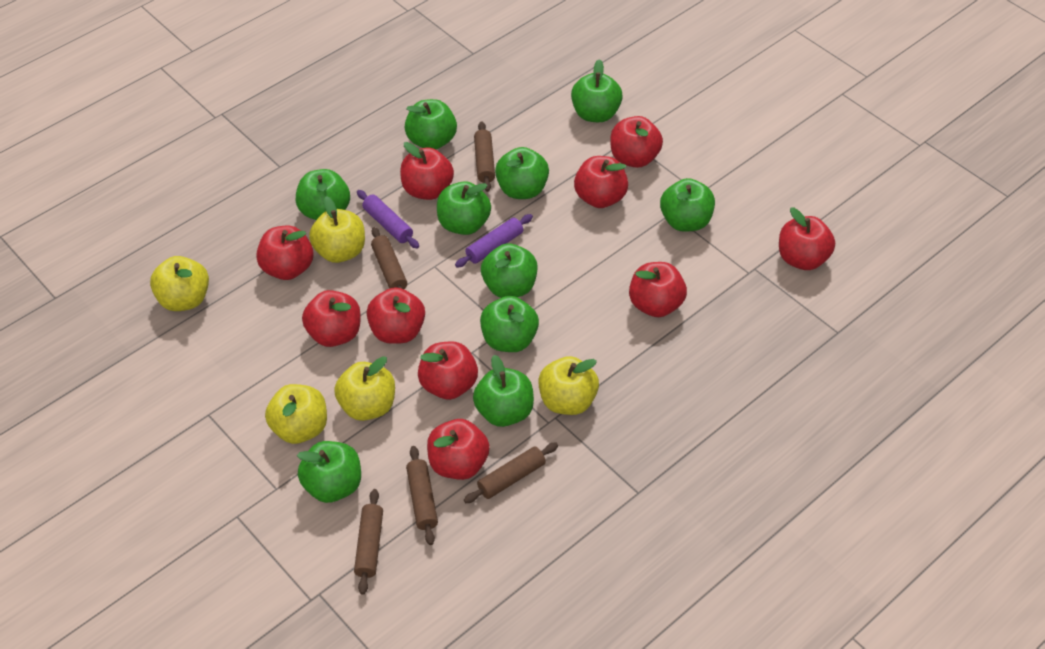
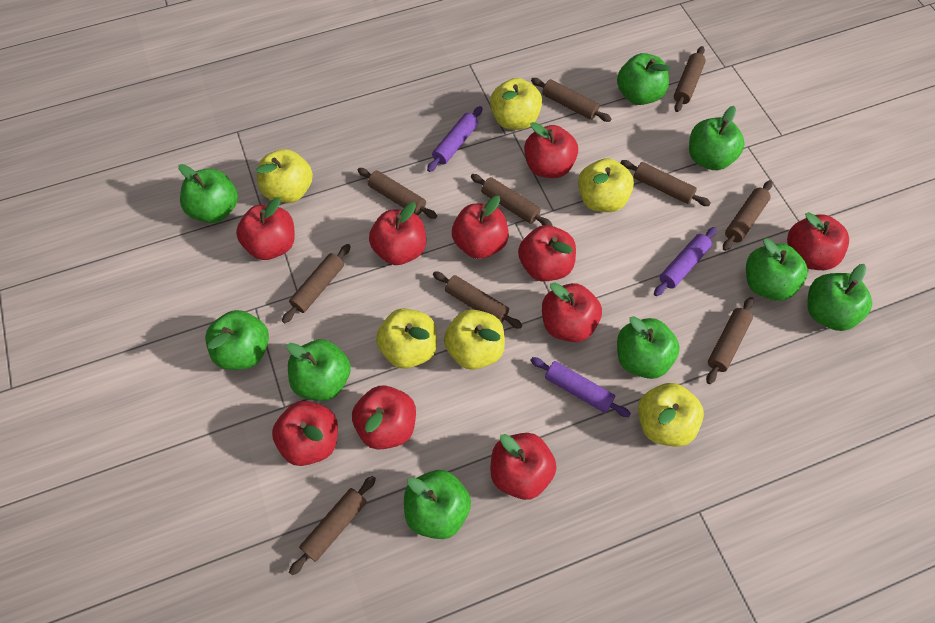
brown rolling pin: [354,489,383,595] [371,227,407,289] [406,446,438,545] [464,443,558,503] [474,122,495,192] = 5 -> [282,244,351,323] [289,476,376,575] [358,168,437,219] [433,271,522,329] [471,174,552,226] [531,78,612,122] [620,160,711,206] [674,46,706,112] [706,297,754,384] [723,180,773,251] = 10
green apple: [296,169,350,220] [297,441,361,503] [405,99,457,149] [437,181,491,235] [473,355,534,427] [480,296,539,352] [481,243,537,298] [495,147,549,199] [571,59,623,122] [660,178,715,231] = 10 -> [178,164,238,223] [205,310,269,370] [286,339,351,401] [404,470,471,539] [617,53,670,105] [617,316,680,379] [689,106,745,170] [746,238,808,301] [807,264,872,331] = 9
purple rolling pin: [357,190,419,249] [455,214,533,268] = 2 -> [427,106,483,172] [530,357,631,417] [654,227,717,296] = 3
yellow apple: [150,256,209,311] [265,384,327,444] [309,196,365,263] [334,356,395,421] [538,356,599,415] = 5 -> [256,149,313,203] [376,308,437,369] [444,309,505,370] [490,78,542,130] [578,158,634,212] [638,383,704,447] = 6

